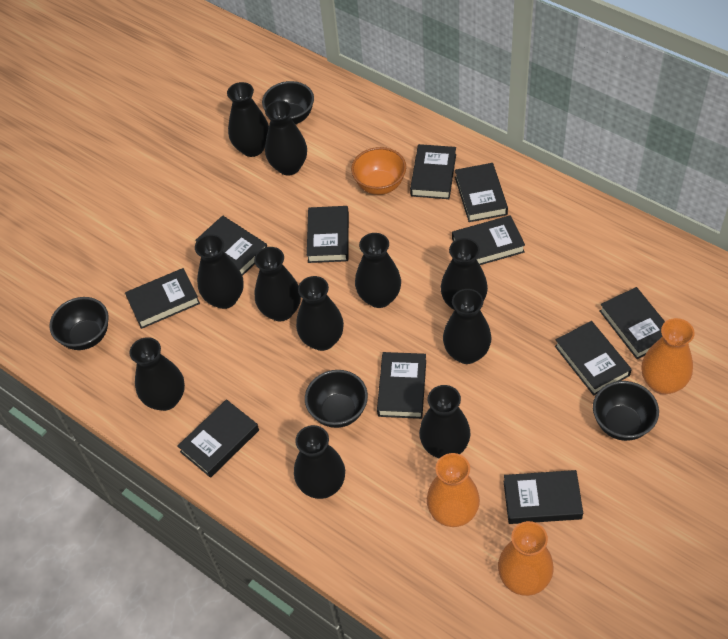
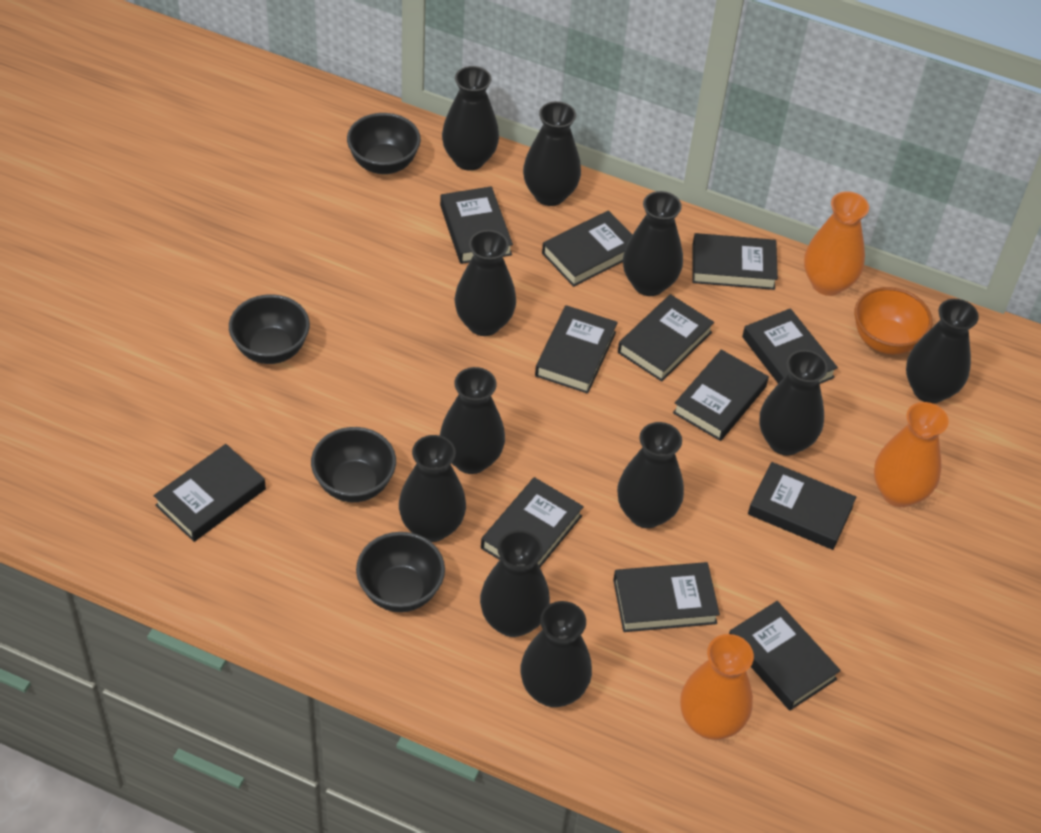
black book: [125,268,200,329] [178,399,259,478] [195,215,267,276] [307,206,349,263] [377,352,426,419] [410,144,456,199] [452,215,525,265] [455,163,508,222] [503,470,583,524] [555,321,632,396] [600,287,665,359] = 11 -> [154,444,266,542] [440,186,513,264] [481,477,584,567] [535,305,618,394] [542,210,632,287] [613,562,720,632] [618,294,714,382] [673,349,769,441] [692,233,778,290] [729,601,841,711] [742,308,838,384] [748,462,856,550] = 12

